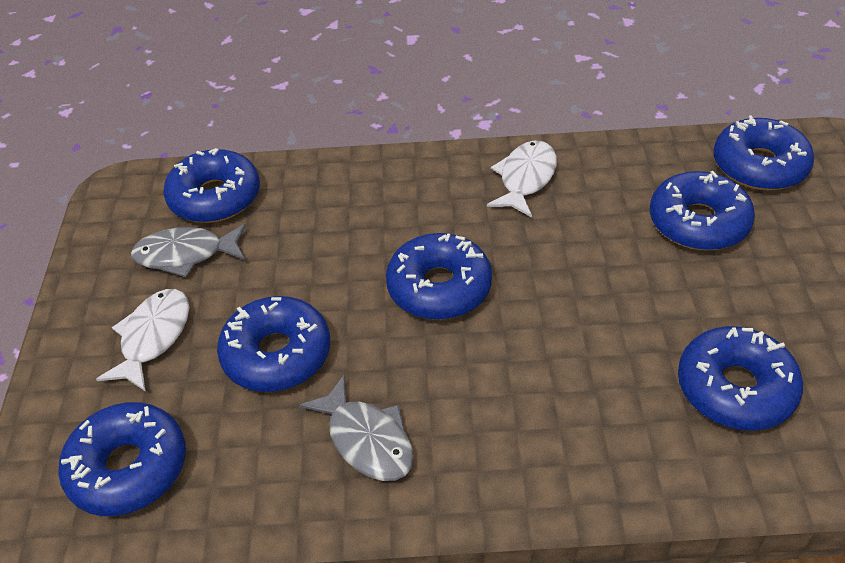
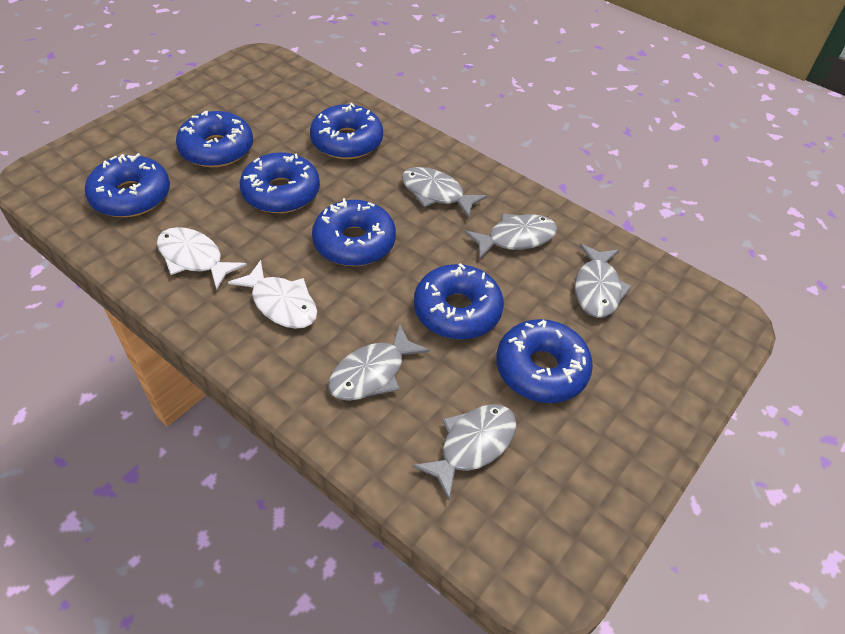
grey fish: [131,224,246,277] [299,375,414,481] = 2 -> [328,324,430,401] [401,167,487,218] [413,404,517,500] [464,213,557,260] [575,244,632,318] = 5

